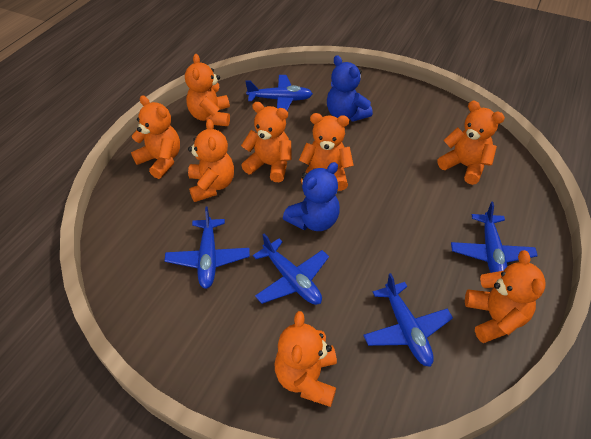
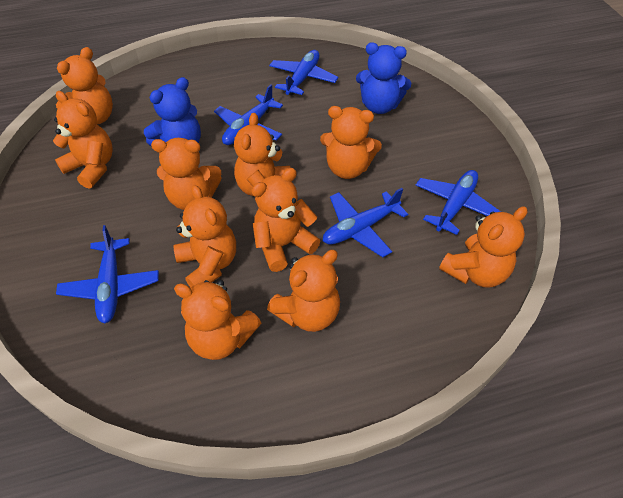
orange teddy bear: [131,95,180,179] [185,54,230,126] [188,119,234,202] [241,102,292,182] [275,311,337,407] [299,113,354,191] [437,101,505,185] [465,250,546,343] = 8 -> [53,91,112,189] [56,47,113,124] [151,138,222,210] [173,185,236,288] [174,280,261,360] [234,113,290,201] [251,168,320,272] [267,250,340,332] [320,106,382,179] [439,206,527,288] = 10

